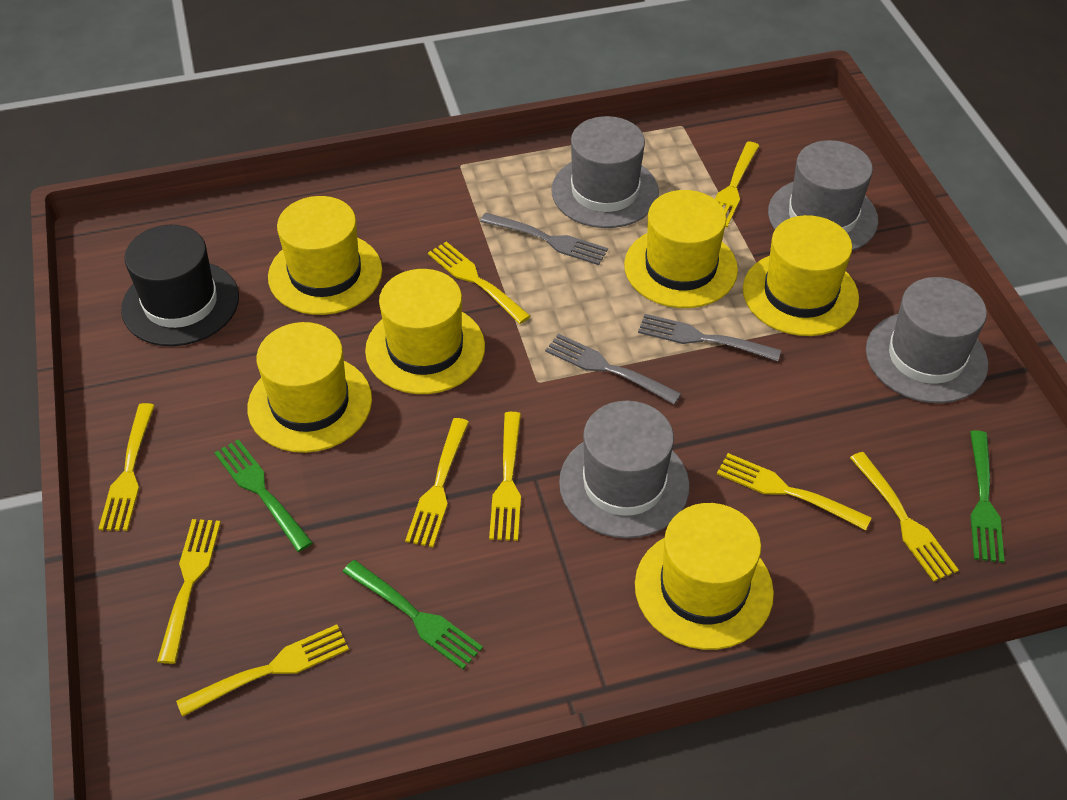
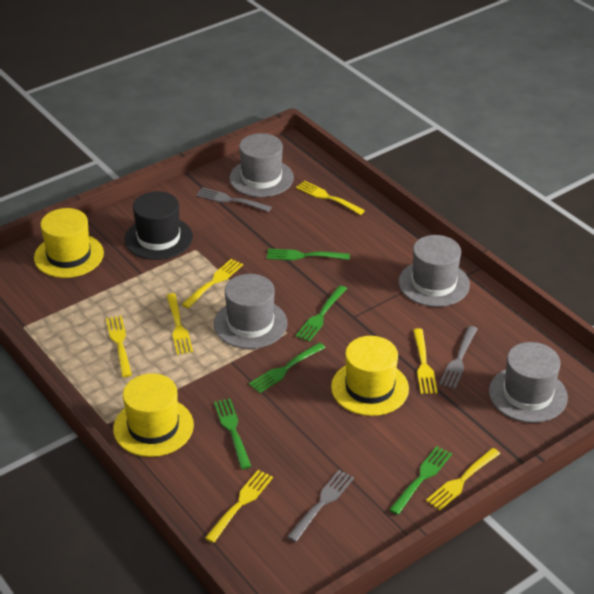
green fork: [214,439,313,552] [343,560,483,669] [970,430,1005,563] = 3 -> [214,399,251,469] [249,342,325,393] [267,249,350,260] [295,285,347,342] [389,446,452,515] = 5
yellow fork: [99,403,155,531] [157,519,221,664] [176,624,349,717] [405,418,469,547] [428,241,531,324] [489,412,521,541] [715,142,759,228] [717,453,872,530] [850,452,959,582] = 9 -> [106,315,132,377] [166,293,193,355] [182,259,243,308] [205,470,273,543] [296,181,365,215] [413,328,438,394] [426,448,500,511] = 7
yellow hat: [247,322,372,453] [268,196,382,315] [365,269,485,394] [624,190,738,308] [635,503,774,650] [743,215,859,336] = 6 -> [34,208,104,278] [113,373,194,457] [331,336,409,416] = 3

